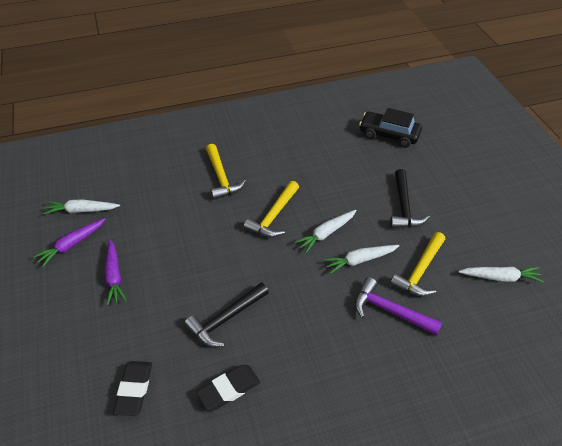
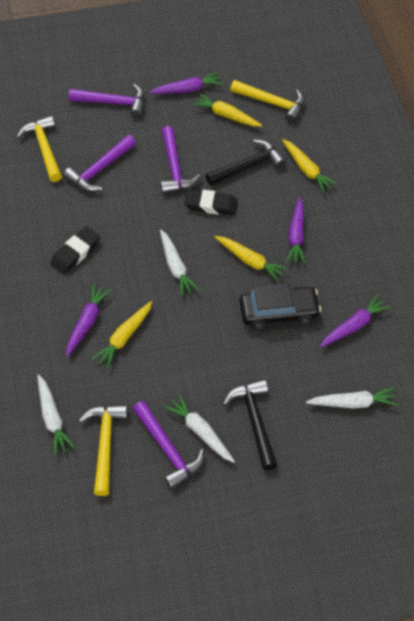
purple carrot: [33,218,105,267] [104,239,127,306] = 2 -> [66,284,111,357] [149,72,223,94] [286,197,305,264] [320,294,391,347] = 4
purple hammer: [355,277,442,335] = 1 -> [63,135,136,192] [69,84,145,118] [133,401,204,489] [161,126,201,194] = 4
yellow carrot: none = 0 -> [92,301,152,369] [192,93,262,126] [214,236,289,282] [282,139,338,193] = 4

